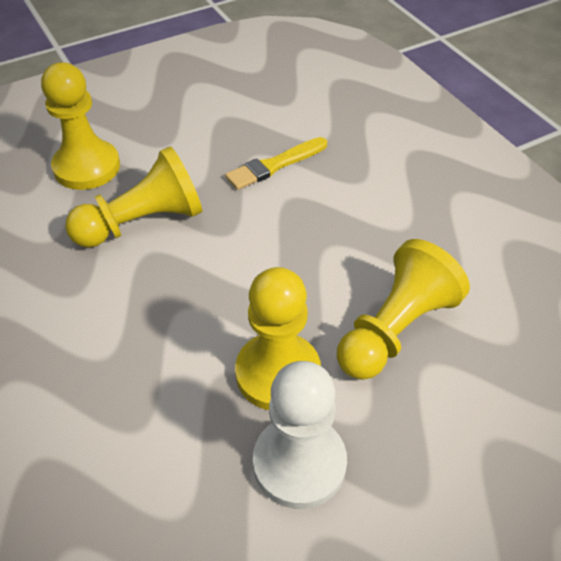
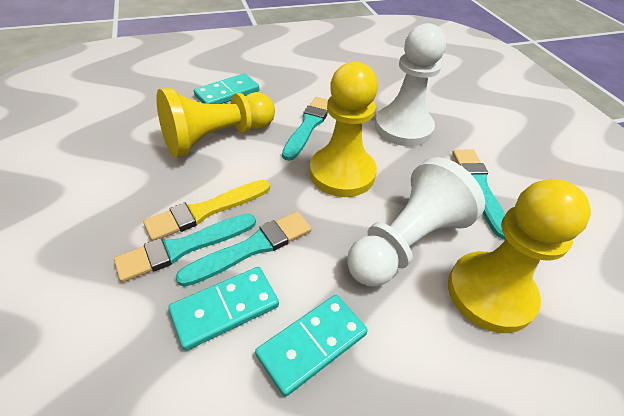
turquoise brush: none = 0 -> [114,214,256,282] [176,212,311,287] [282,97,328,161] [452,150,506,239] = 4
turquoise domino: none = 0 -> [168,267,279,351] [194,73,259,104] [255,295,368,397] = 3
white pawn: [253,361,347,509] = 1 -> [347,157,485,287] [375,23,446,146] = 2
yellow pawn: [41,62,120,190] [65,146,202,248] [235,267,321,410] [337,239,470,380] = 4 -> [156,88,275,158] [310,62,378,197] [448,179,591,333] = 3

